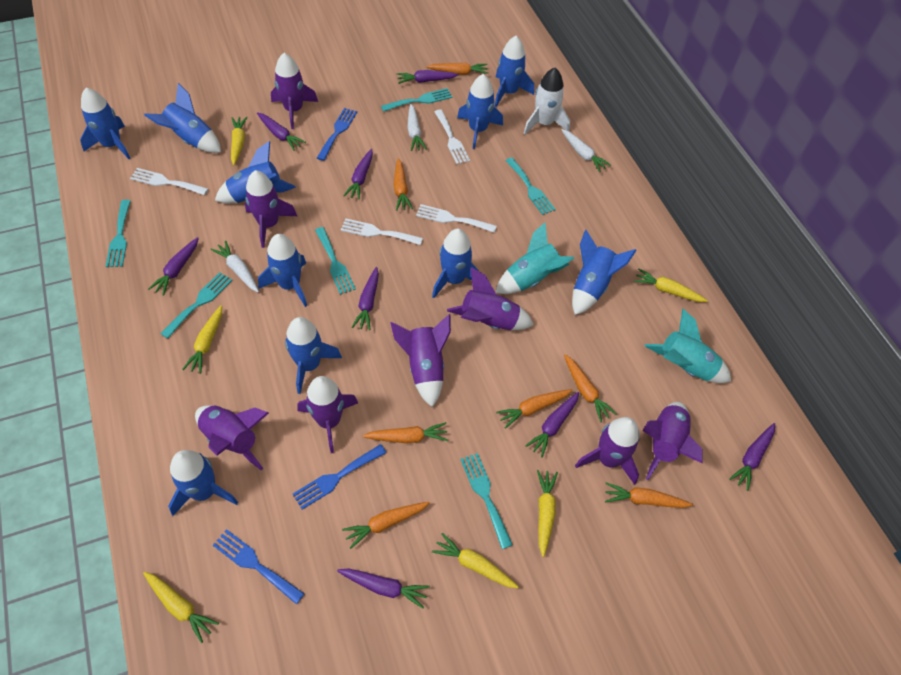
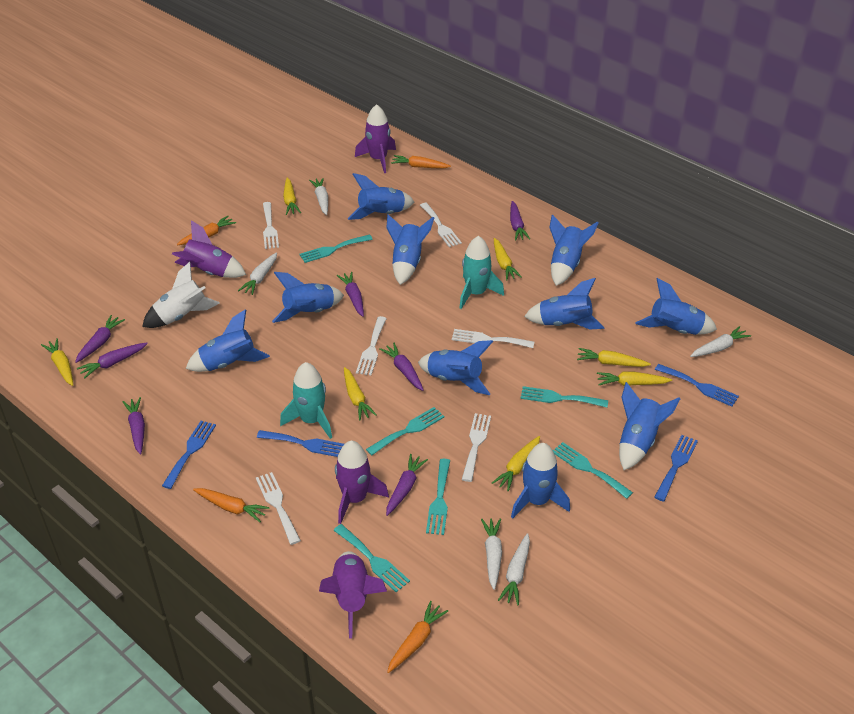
blue fork: [213,529,305,604] [293,444,386,510] [317,108,357,161] = 3 -> [162,421,216,489] [257,430,344,457] [654,435,698,502] [655,364,739,407] = 4
orange carrot: [342,502,430,549] [363,422,448,443] [394,158,413,211] [427,63,488,75] [496,389,573,429] [564,354,617,422] [605,482,693,508] = 7 -> [177,216,236,246] [193,488,270,522] [387,601,448,673] [391,155,451,168] = 4
purple carrot: [148,237,199,296] [257,112,306,151] [337,568,430,608] [343,149,373,199] [352,267,379,330] [397,70,459,84] [525,392,579,457] [729,423,775,491] = 8 -> [75,315,125,363] [77,342,148,379] [122,397,145,455] [337,272,364,317] [380,343,424,391] [386,454,428,516] [510,201,530,241] = 7
purple rocket: [195,405,269,471] [245,170,297,248] [271,53,318,129] [297,376,358,453] [390,314,451,407] [447,267,534,330] [575,417,640,485] [643,402,702,480] = 8 -> [172,220,246,278] [319,551,387,638] [335,441,389,524] [355,104,396,173] = 4
white carrot: [211,240,259,293] [407,104,427,151] [562,129,611,172] = 3 -> [238,252,277,295] [309,178,328,215] [481,518,502,590] [498,533,530,605] [690,326,751,357] = 5
white fork: [130,168,208,195] [341,218,423,245] [416,204,497,233] [434,109,470,164] = 4 -> [256,472,301,545] [263,202,279,249] [356,316,387,375] [420,203,462,247] [452,329,534,348] [462,413,491,482] = 6
yellow carrot: [143,572,219,643] [182,305,222,374] [231,117,248,165] [432,533,519,589] [537,470,558,557] [634,269,708,302] = 6 -> [41,338,73,386] [283,178,301,215] [344,367,377,420] [492,436,540,491] [494,238,522,280] [577,348,651,367] [597,372,672,386] = 7

